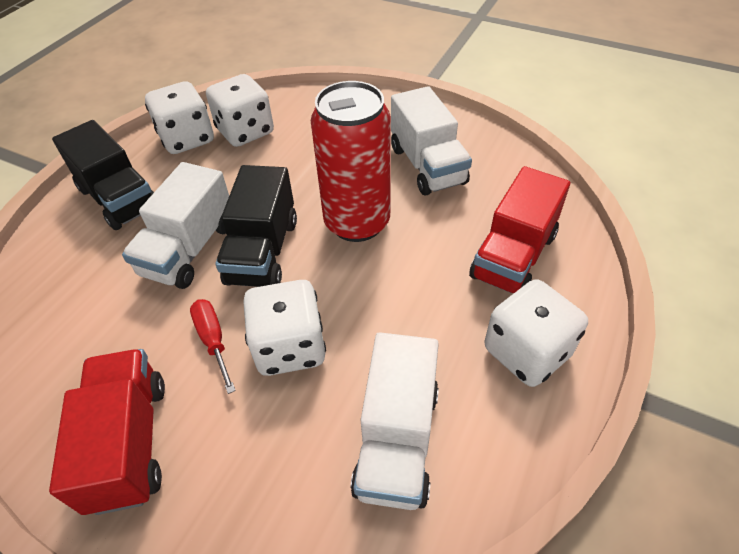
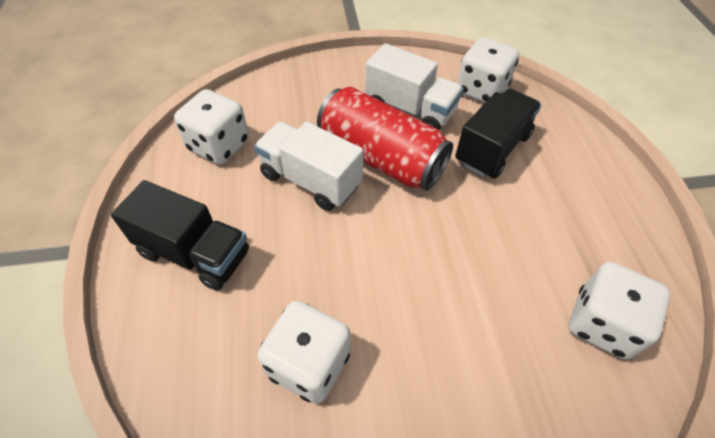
red screwdriver: [190,299,236,394] = 1 -> none = 0
red truck: [49,349,165,515] [469,166,570,293] = 2 -> none = 0
white truck: [122,162,229,289] [351,332,439,510] [391,86,472,196] = 3 -> [254,122,364,211] [365,43,464,130] = 2

